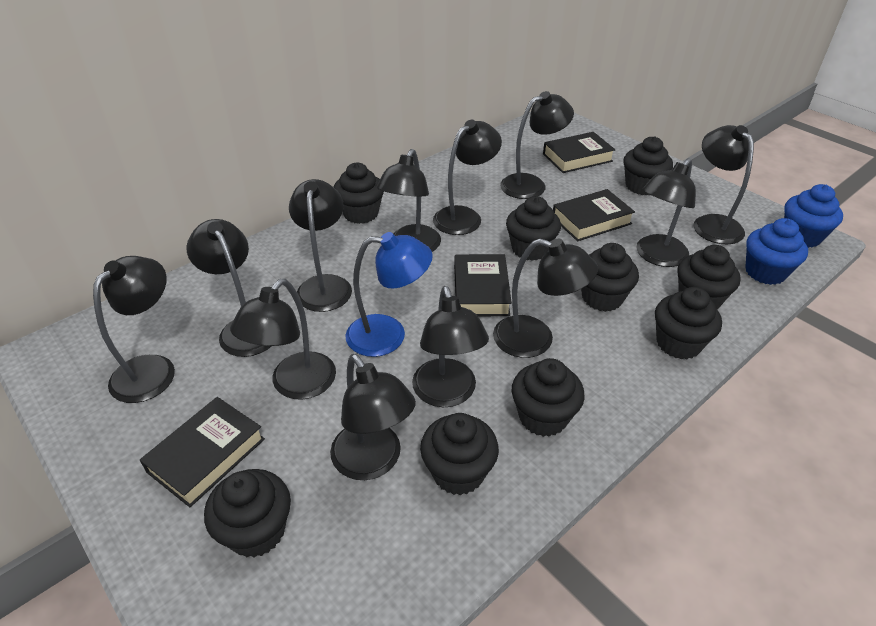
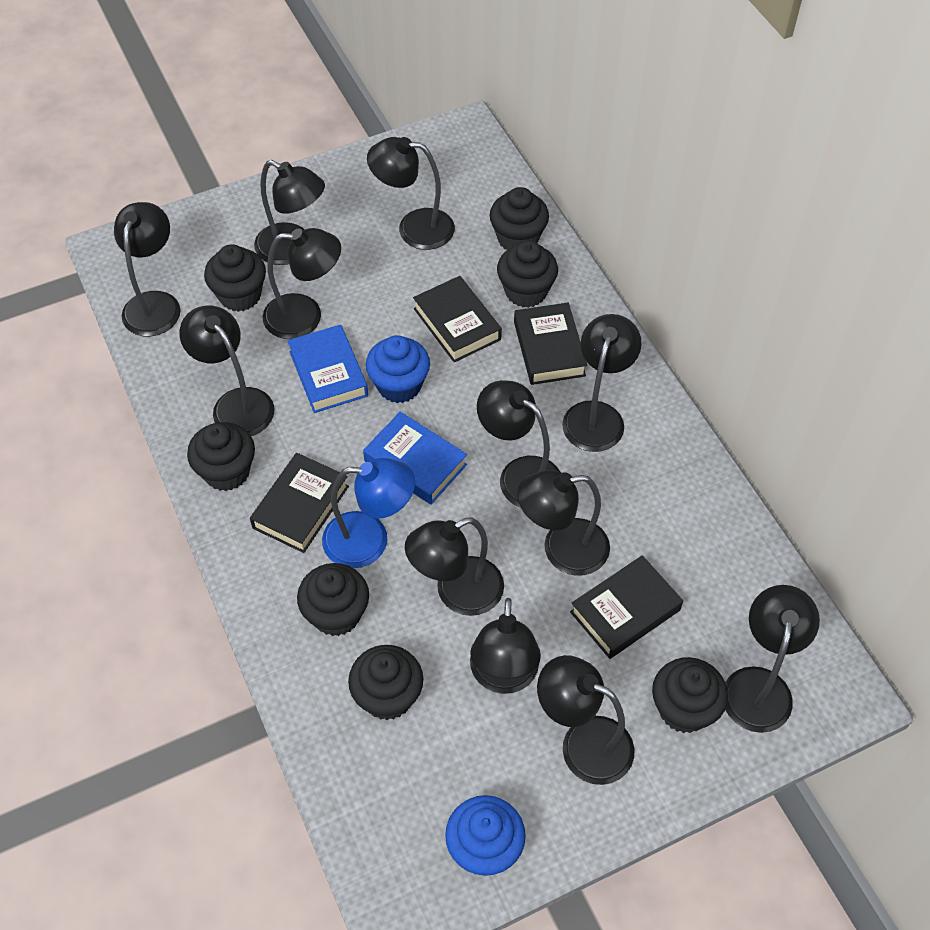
black cupcake: [204,469,291,557] [334,163,384,224] [420,413,499,495] [506,196,561,261] [512,358,585,437] [581,243,639,312] [623,136,673,195] [655,287,722,359] [677,245,741,309] = 9 -> [187,422,255,491] [204,244,266,312] [297,563,369,636] [348,645,423,720] [490,187,549,250] [497,241,558,308] [652,657,728,733] = 7
blue book: none = 0 -> [288,325,368,413] [363,412,467,505] = 2

